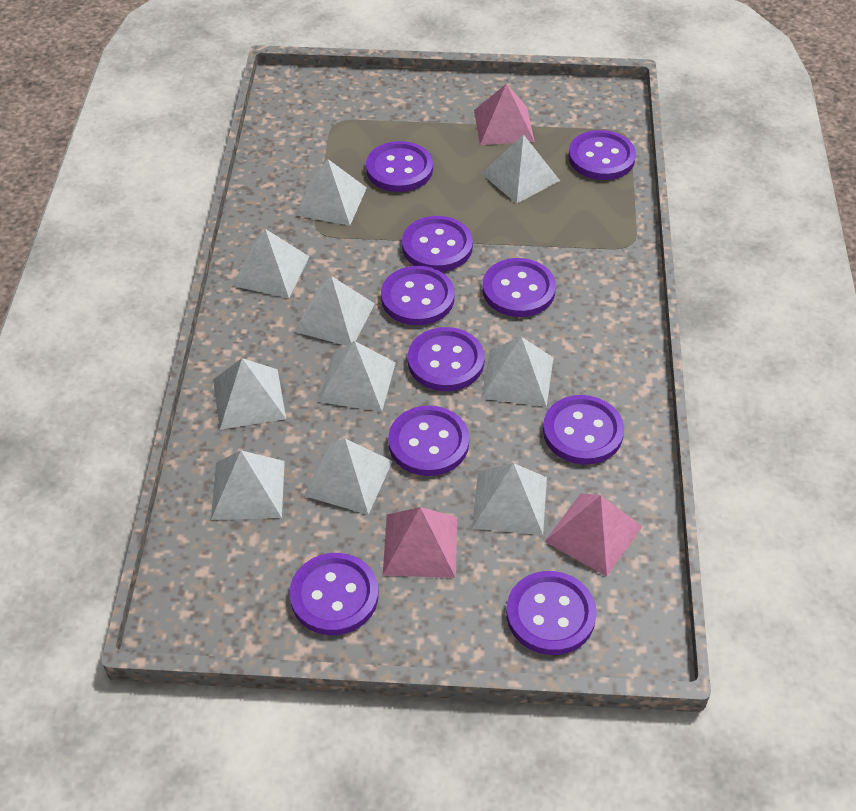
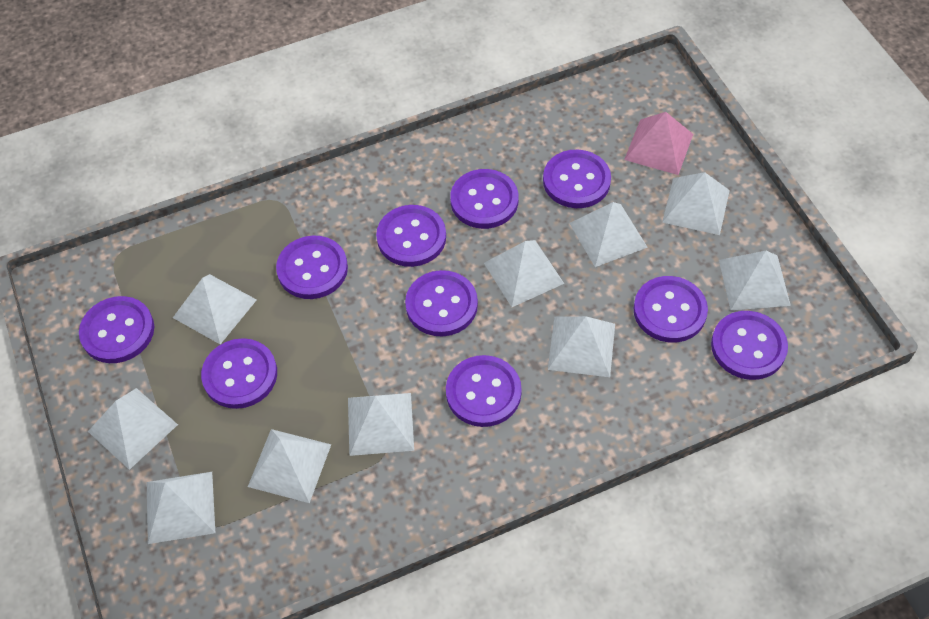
pink pyramid: [383,507,457,578] [474,84,535,145] [545,493,642,577] = 3 -> [624,112,693,175] = 1

